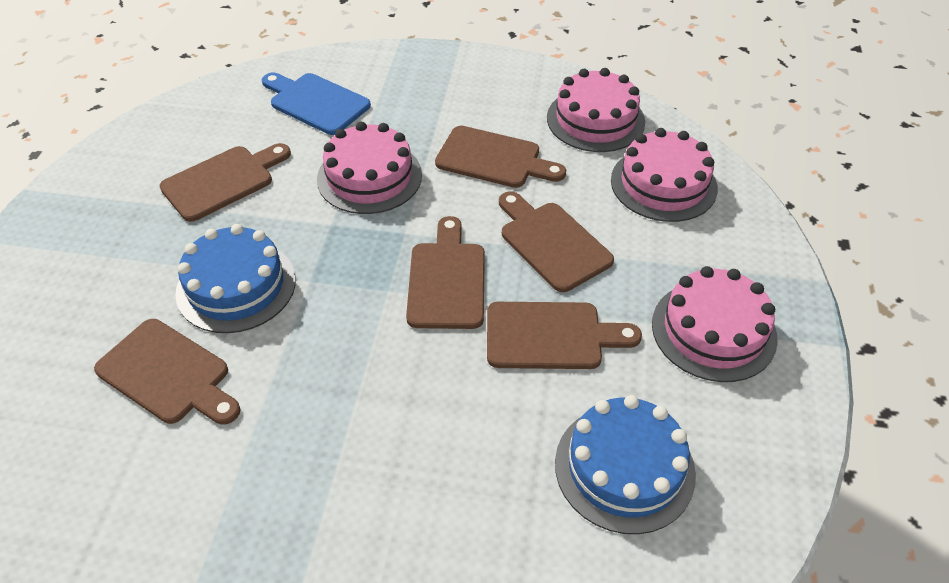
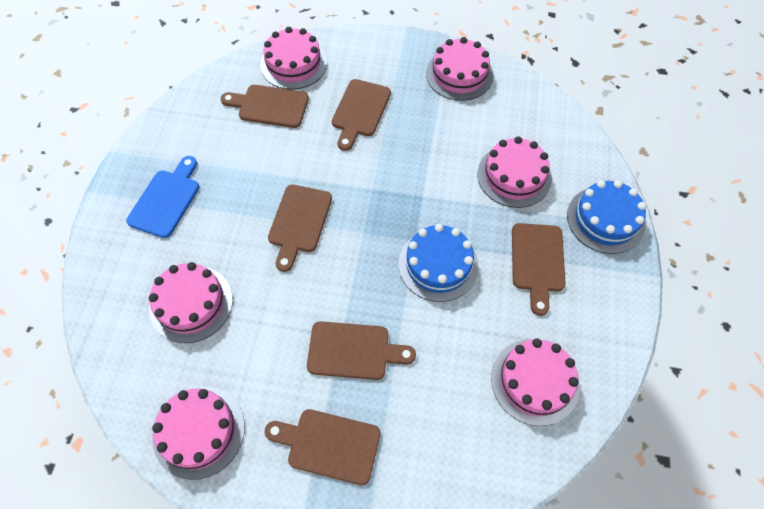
pink cake: [317,122,422,214] [547,68,645,152] [611,128,718,222] [652,266,778,382] = 4 -> [149,262,233,343] [152,387,245,480] [260,27,327,90] [426,37,494,101] [477,136,552,208] [491,339,580,426] = 6

